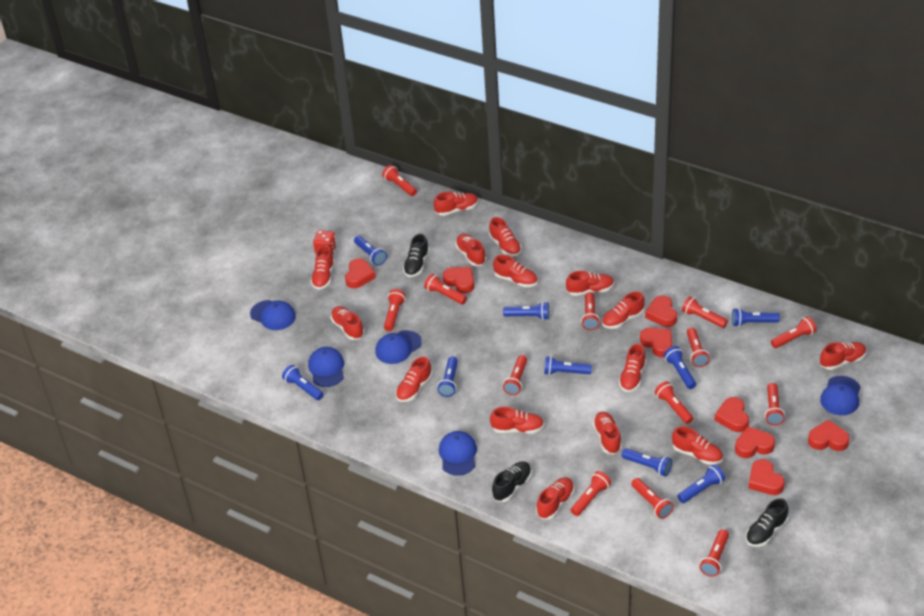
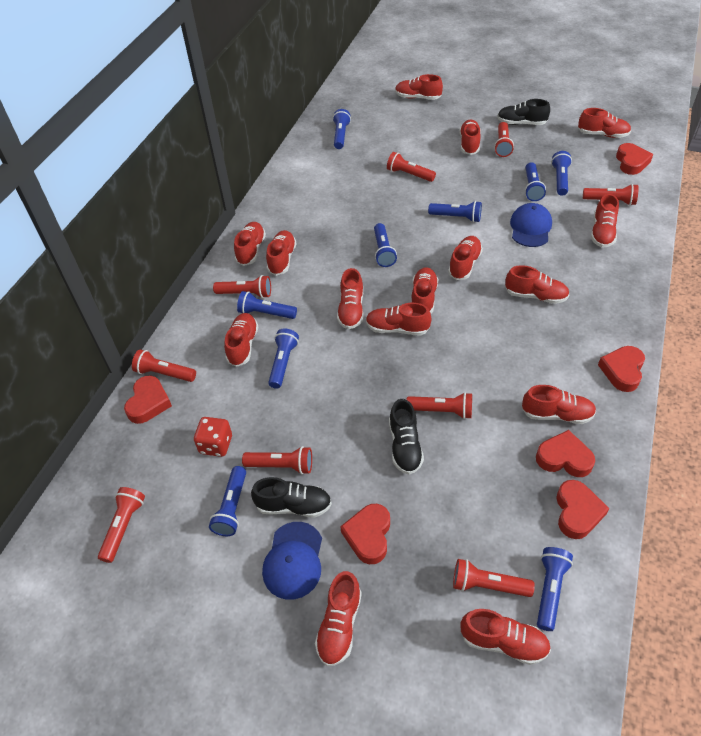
blue cap: [250,300,296,330] [308,347,344,387] [375,330,422,364] [439,431,477,476] [820,376,861,415] = 5 -> [262,522,322,600] [510,203,552,247] = 2
red flashlight: [382,165,417,196] [384,289,406,331] [424,274,467,304] [503,355,527,395] [571,471,611,516] [581,292,600,330] [631,478,674,519] [655,381,693,424] [682,296,728,328] [687,328,710,367] [699,529,729,577] [765,383,785,425] [771,317,816,348] = 13 -> [98,487,145,563] [132,349,196,382] [213,275,271,298] [242,446,312,474] [387,152,436,182] [406,392,472,419] [453,559,535,597] [494,122,514,157] [583,184,639,206] = 9
red heart: [345,258,376,288] [443,267,474,294] [640,328,672,357] [645,295,677,327] [715,397,749,432] [735,426,775,458] [748,459,785,495] [808,420,850,451] = 8 -> [124,376,172,424] [340,504,390,564] [536,430,595,477] [556,480,609,539] [598,346,645,392] [616,143,653,175] = 6

